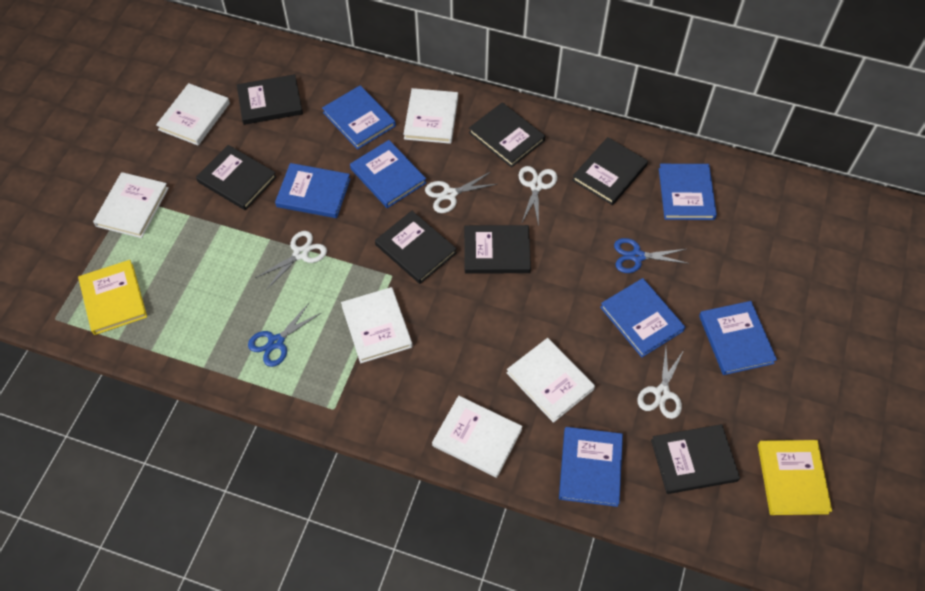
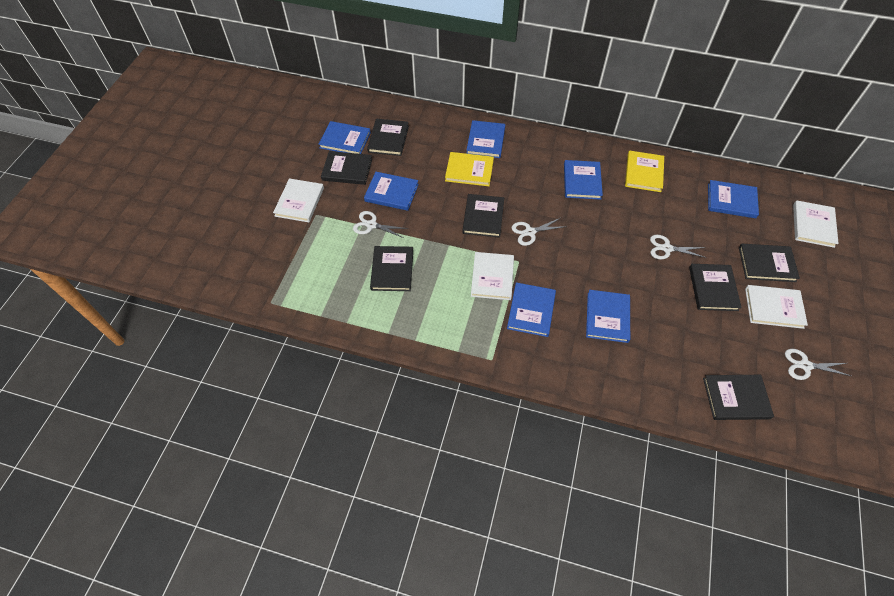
blue scissors: [248,303,321,367] [614,238,689,273] = 2 -> none = 0
white book: [93,172,169,238] [156,83,230,145] [341,287,413,363] [403,88,458,144] [432,396,523,478] [507,338,595,423] = 6 -> [273,178,324,222] [471,252,514,300] [745,285,808,329] [793,200,839,248] = 4

